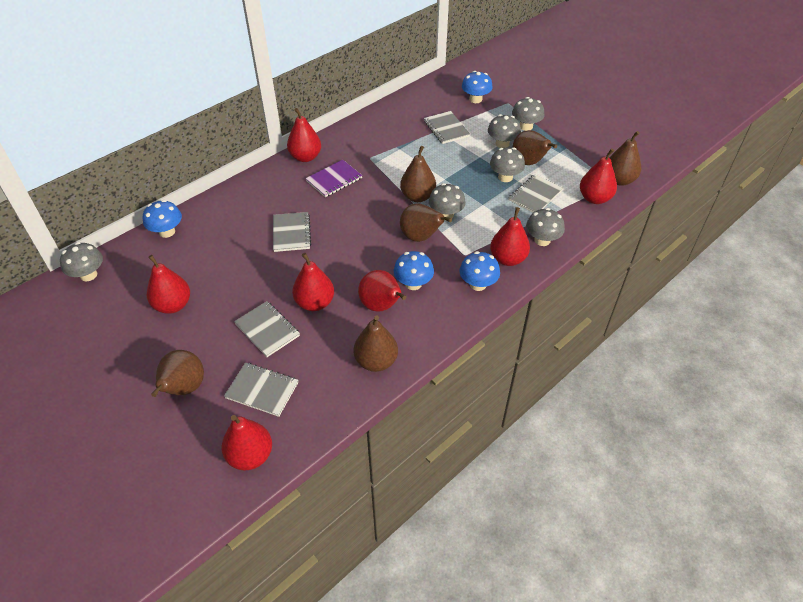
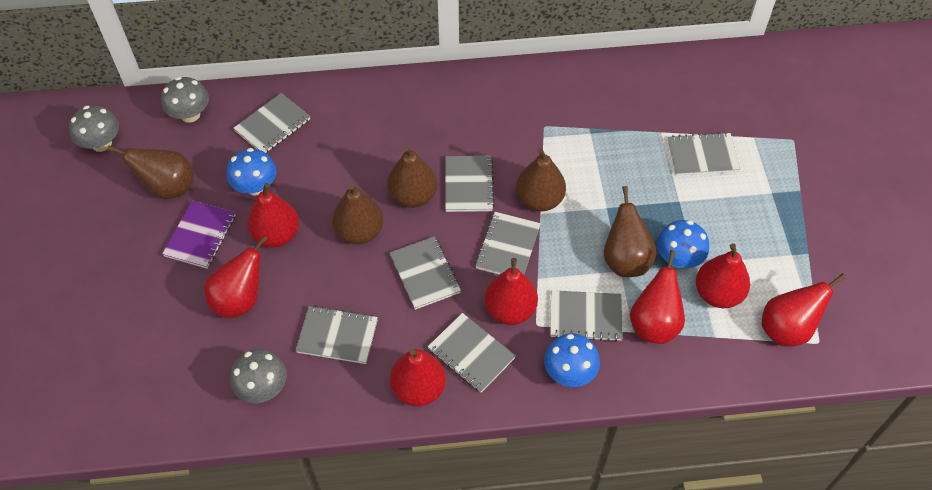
blue mushroom: [143,200,182,238] [394,251,434,290] [460,251,500,291] [462,71,493,103] = 4 -> [227,148,277,196] [544,334,600,387] [657,220,709,268] = 3
brown pear: [151,350,204,397] [354,316,398,372] [400,146,436,202] [400,203,452,242] [512,130,557,165] [609,131,641,186] = 6 -> [107,145,194,199] [332,184,383,244] [387,146,437,208] [516,148,566,212] [604,186,657,277] = 5
grey mushroom: [60,242,103,282] [429,183,466,218] [488,114,521,148] [490,147,525,182] [512,97,545,131] [526,208,565,246] = 6 -> [69,106,119,152] [161,77,209,123] [230,349,287,403] = 3
grey notebook: [224,362,298,417] [234,301,300,357] [273,212,311,252] [424,111,470,144] [509,174,563,213] = 5 -> [233,93,310,153] [296,306,378,364] [390,236,461,310] [428,313,516,393] [445,156,495,212] [475,212,541,275] [550,290,623,342] [668,132,740,176] = 8

